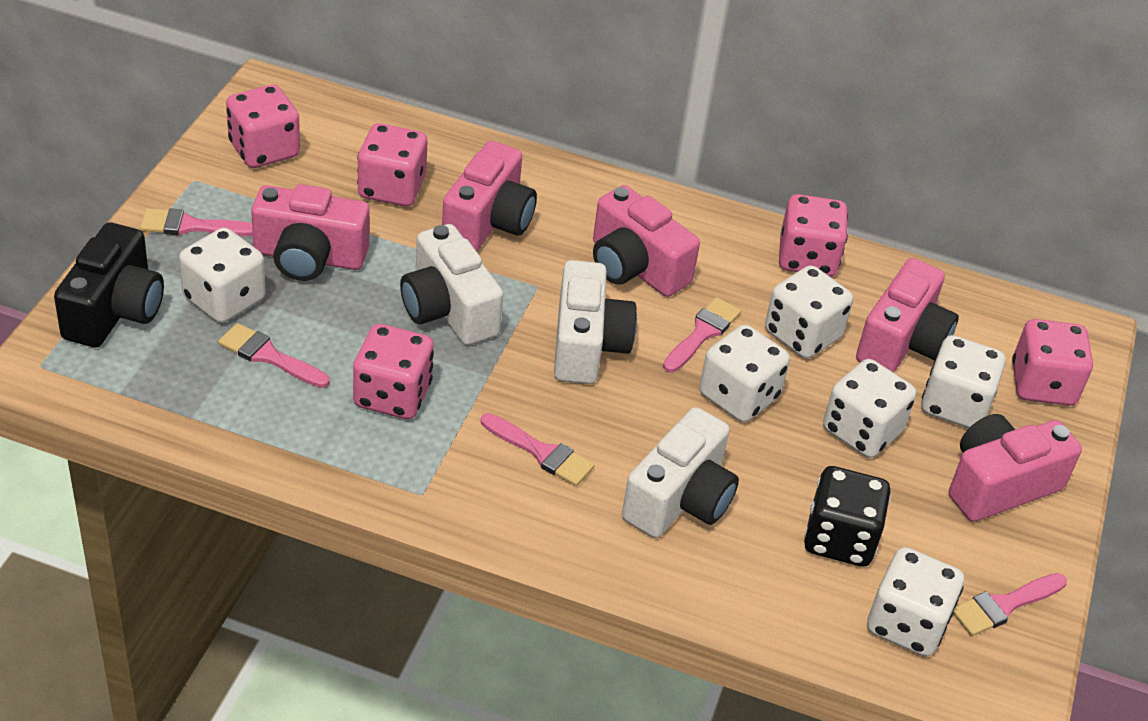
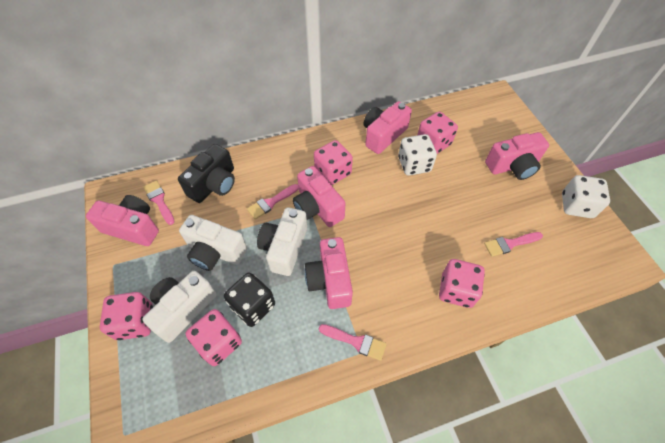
pink brush: [140,208,253,236] [218,323,330,388] [481,413,595,486] [663,297,741,372] [953,573,1067,636] = 5 -> [143,180,175,225] [247,184,299,219] [319,324,387,361] [484,232,543,257] = 4
white dice: [179,228,266,323] [699,324,790,422] [765,265,853,359] [823,359,916,458] [867,547,964,656] [922,335,1006,428] = 6 -> [398,134,437,175] [562,175,610,218] = 2

